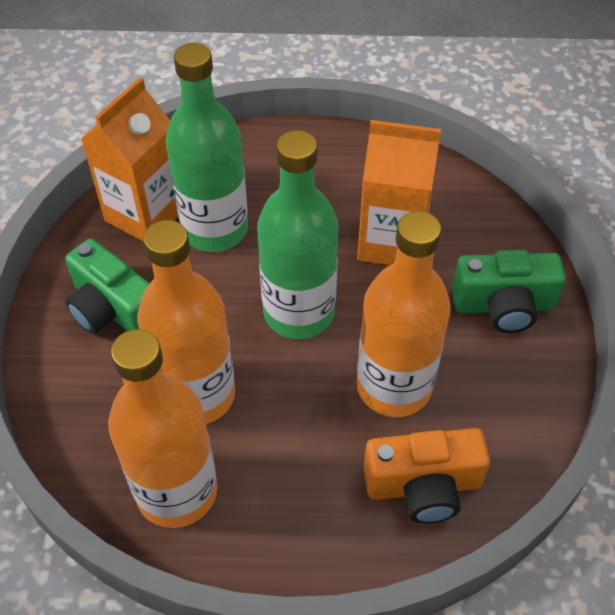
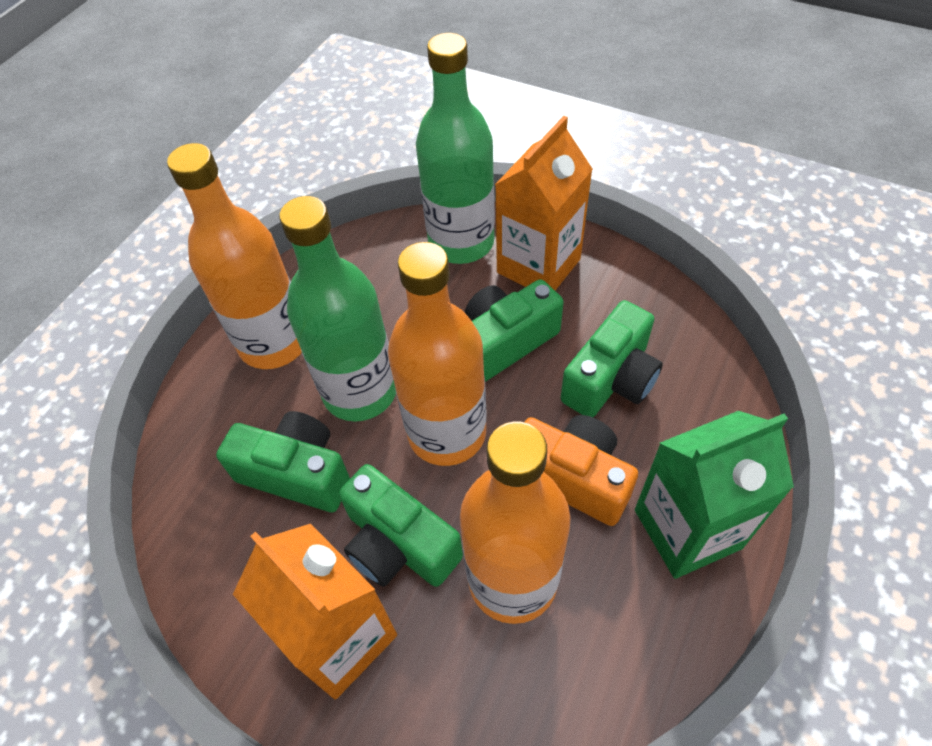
green camera: [65,238,150,334] [452,250,566,333] = 2 -> [216,411,350,512] [339,464,463,587] [465,279,564,382] [561,300,663,417] = 4
green carton: none = 0 -> [635,411,794,579] = 1

